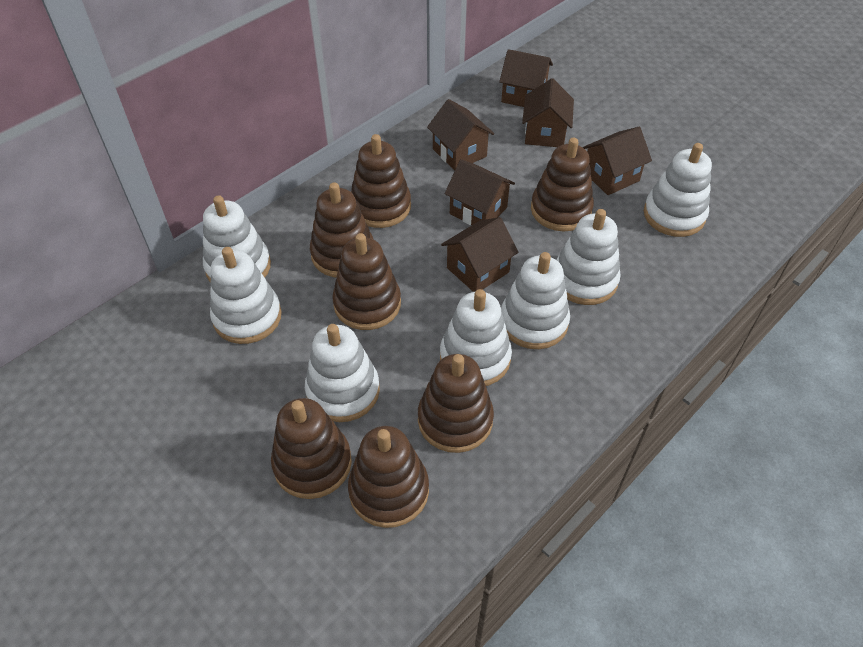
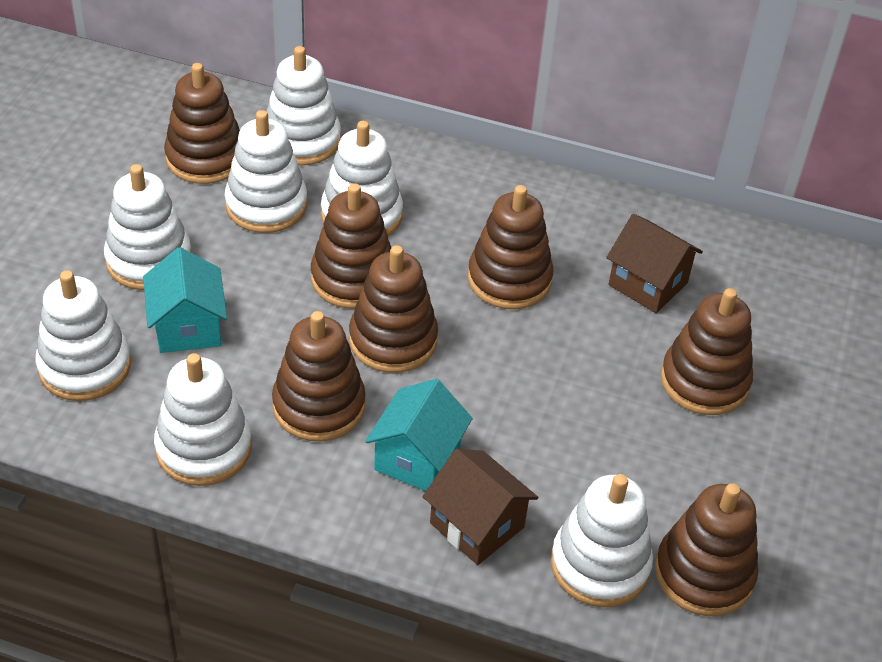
brown house: [427,99,494,171] [441,217,518,292] [445,159,515,225] [499,49,553,107] [522,78,574,147] [582,127,652,195] = 6 -> [422,449,539,565] [606,214,703,313] = 2
turquoise house: none = 0 -> [143,247,227,353] [365,379,473,491] = 2

